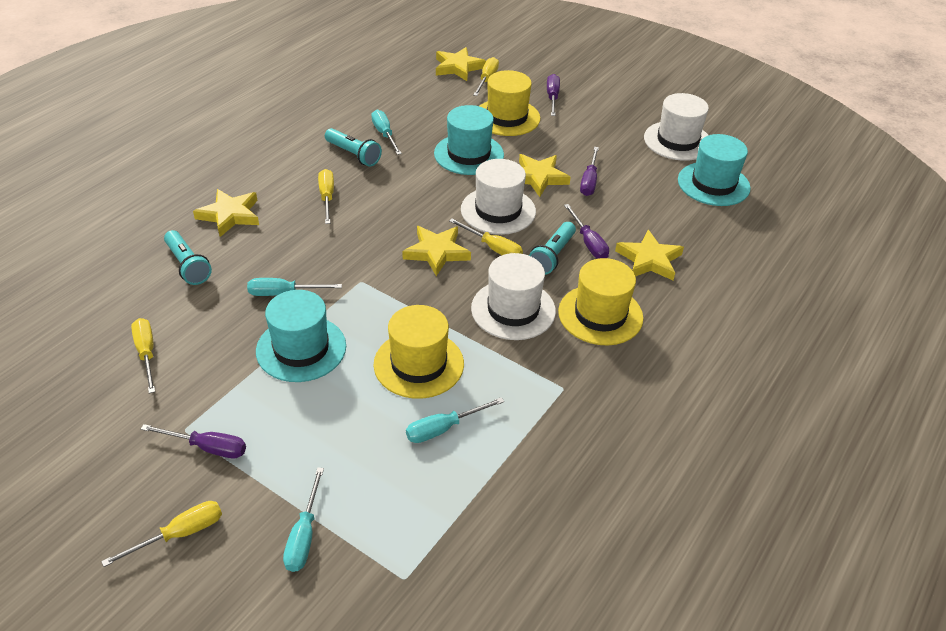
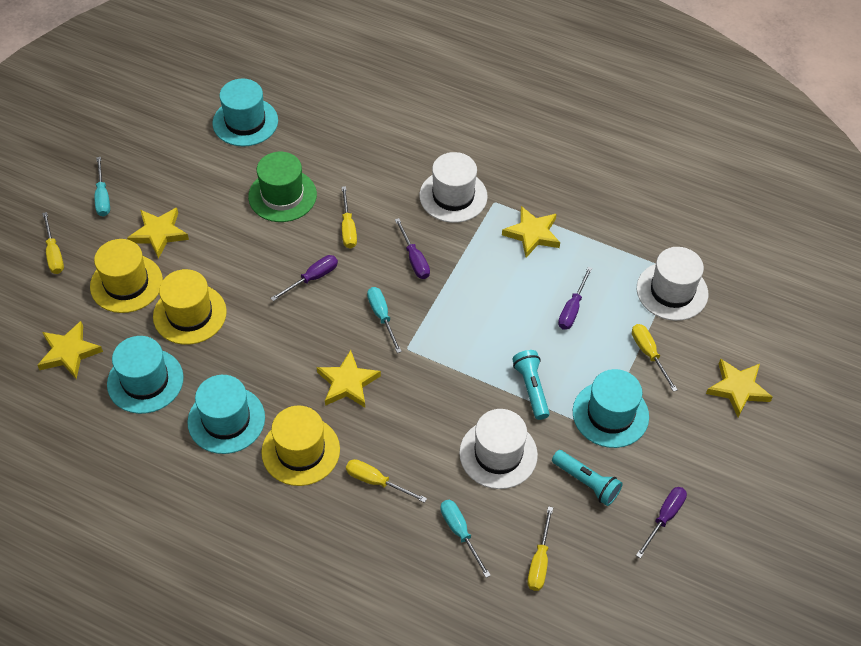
green hat: none = 0 -> [248,152,317,222] = 1
turquoise flashlight: [164,230,212,285] [325,128,382,166] [529,222,576,275] = 3 -> [512,350,550,420] [552,450,623,506] = 2
turquoise hat: [256,290,346,382] [434,105,504,175] [678,134,751,206] = 3 -> [107,336,184,414] [187,375,265,454] [213,79,278,146] [573,369,649,448] = 4
turquoise screwdriver: [247,278,342,296] [283,467,324,572] [371,110,402,155] [406,397,504,443] = 4 -> [95,157,110,217] [367,287,402,353] [441,500,491,578] = 3

